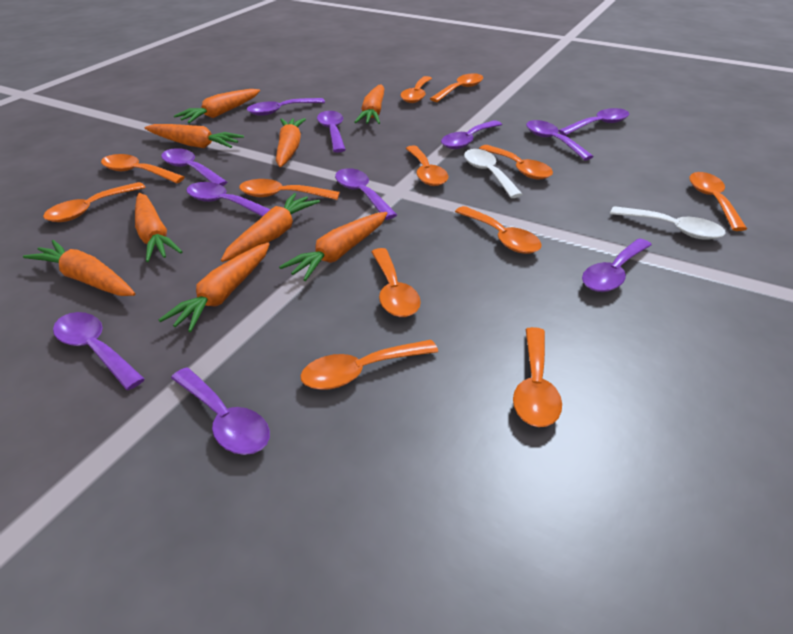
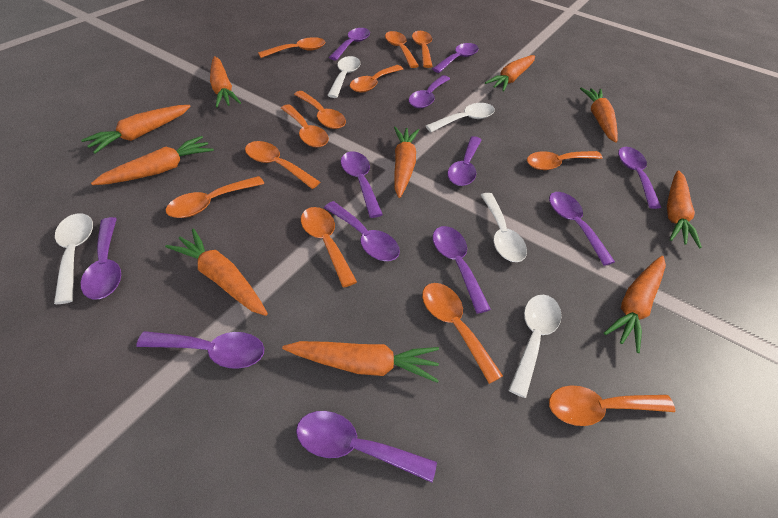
orange carrot: [23,240,136,296] [135,193,182,262] [145,124,244,148] [159,243,270,332] [174,89,260,123] [221,193,320,262] [276,118,306,167] [279,212,388,281] [354,85,384,124] = 9 -> [81,105,191,154] [91,136,214,185] [165,228,268,316] [210,56,241,108] [282,341,439,383] [394,127,419,198] [485,55,535,92] [580,87,618,143] [604,256,666,353] [667,170,702,248] = 10
purple spoon: [53,312,145,390] [161,148,227,186] [171,367,270,455] [186,182,270,217] [247,98,325,116] [317,111,346,153] [335,168,397,220] [441,120,502,149] [526,120,594,160] [559,108,629,136] [582,238,652,292] = 11 -> [81,217,121,300] [136,331,264,369] [296,411,437,483] [324,201,400,261] [329,28,370,61] [341,152,383,218] [409,75,450,108] [432,43,479,73] [433,226,491,314] [447,136,482,186] [549,192,615,266] [618,147,661,209] = 12
white spoon: [464,149,523,198] [610,206,726,240] = 2 -> [54,213,93,304] [327,56,361,98] [426,103,495,132] [481,193,527,262] [509,295,562,398] = 5

